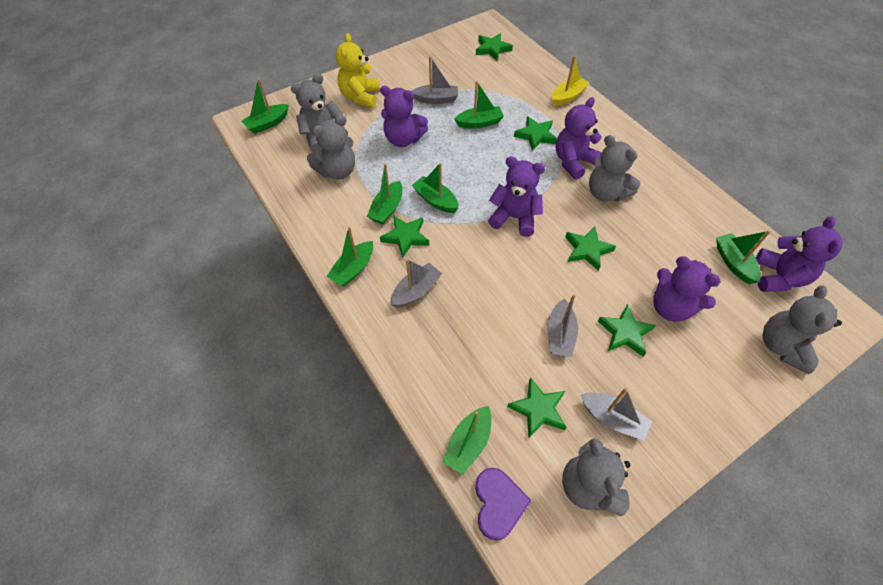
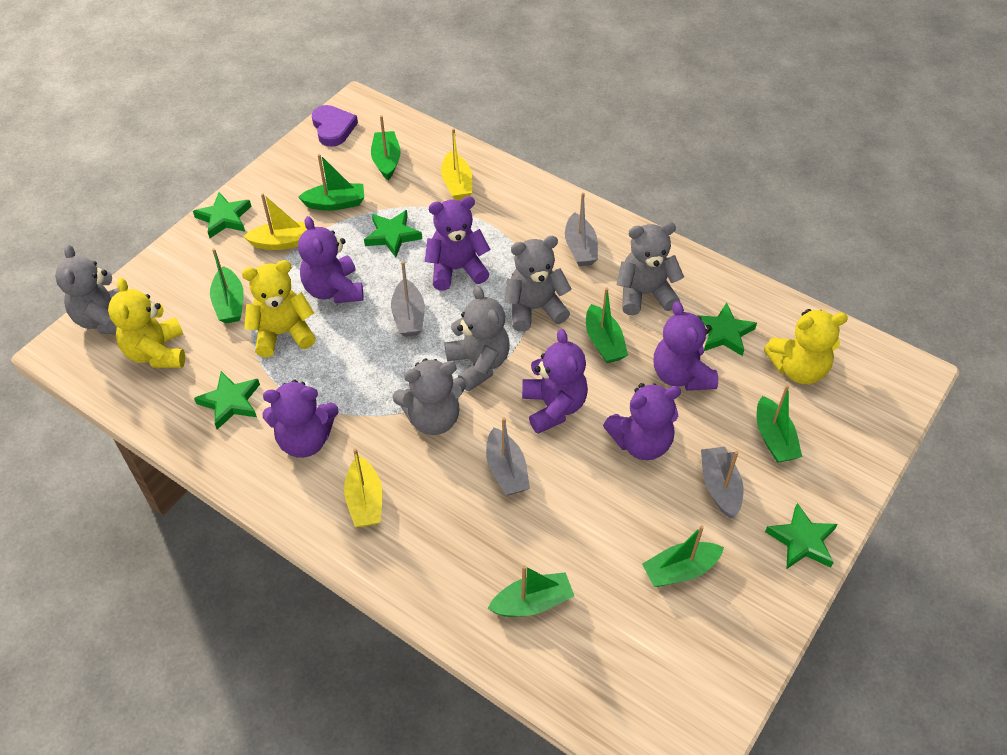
green star: [380,215,429,258] [476,33,513,61] [507,377,567,438] [514,116,557,151] [565,226,616,271] [598,304,656,357] = 6 -> [193,192,251,238] [194,371,260,430] [364,210,422,257] [696,302,757,356] [765,503,838,569] = 5
purple teddy bear: [380,86,428,147] [488,156,545,237] [556,97,602,180] [653,256,721,322] [756,216,842,292] = 5 -> [262,380,338,458] [298,216,363,303] [425,196,491,291] [522,329,588,434] [603,383,681,460] [654,301,718,391] = 6
yellow boat: [552,56,589,106] = 1 -> [243,193,307,250] [344,448,383,527] [441,128,472,200] = 3
yellow teddy bear: [336,33,379,108] = 1 -> [108,278,185,368] [242,260,316,357] [764,309,848,384] = 3

